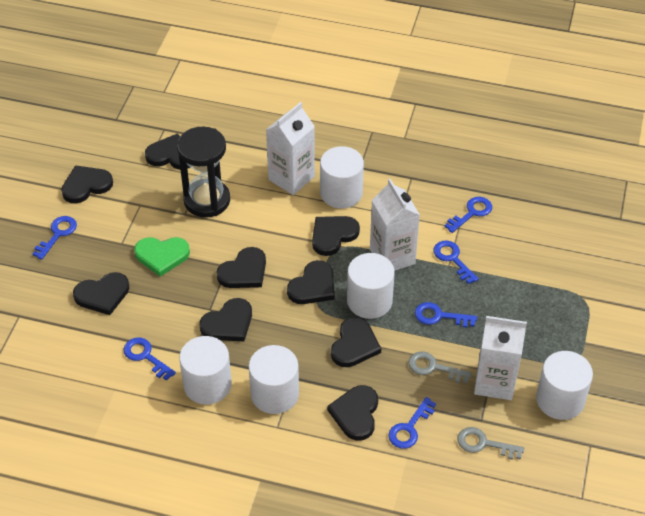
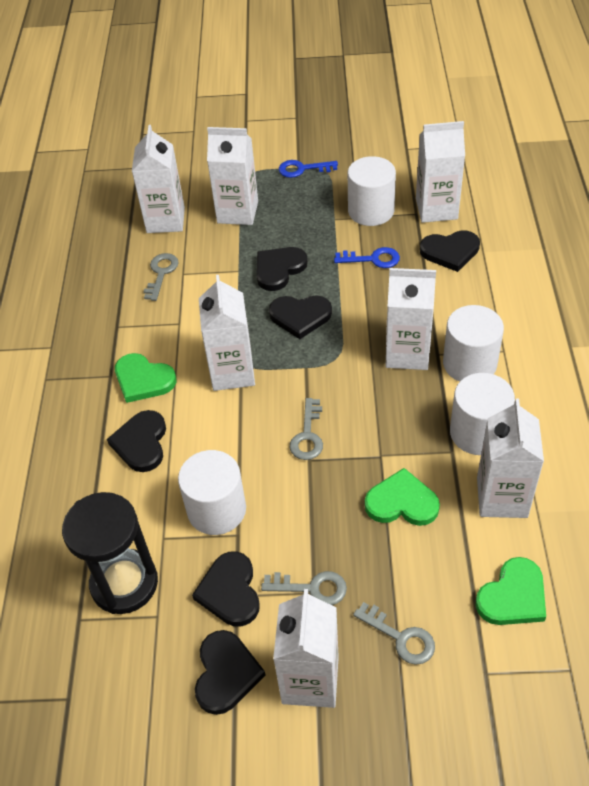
black heart: [61,165,113,203] [73,272,129,315] [145,133,190,170] [199,298,252,341] [216,247,266,288] [287,260,335,304] [312,216,360,256] [327,385,378,441] [331,317,381,367] = 9 -> [107,410,166,472] [192,551,260,627] [195,630,265,715] [256,247,308,291] [269,295,332,339] [420,230,480,272] = 6
blue key: [33,216,77,260] [123,338,176,381] [388,397,436,449] [415,302,477,328] [434,240,479,284] [444,197,492,233] = 6 -> [279,160,338,178] [334,247,400,268] = 2
green heart: [134,237,190,277] = 1 -> [115,353,176,403] [365,468,440,526] [475,557,546,625] = 3
grey key: [408,351,472,383] [458,427,524,460] = 2 -> [143,253,179,301] [261,571,347,605] [290,398,323,460] [353,602,435,665] = 4
white carton: [266,102,315,195] [370,179,420,270] [474,316,527,400] = 3 -> [132,125,185,233] [199,275,255,391] [207,127,258,225] [273,589,339,708] [385,268,436,370] [416,121,465,223] [477,399,544,518] = 7
white cylinder: [179,336,232,405] [249,345,299,414] [320,146,364,209] [347,253,395,319] [536,351,593,420] = 5 -> [178,450,246,535] [348,156,396,226] [443,305,504,382] [450,373,515,455] = 4

